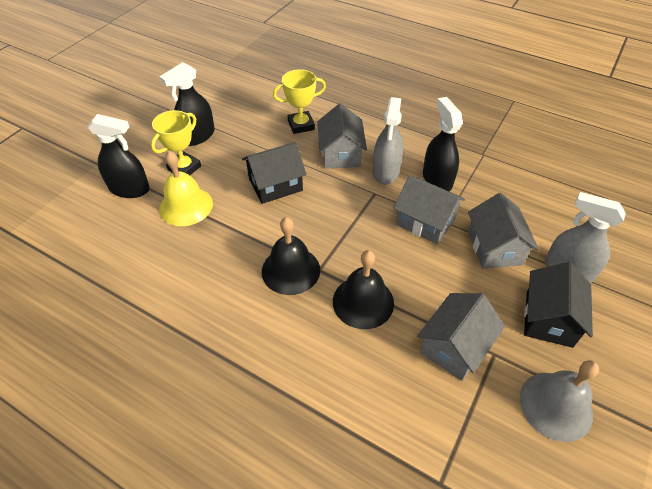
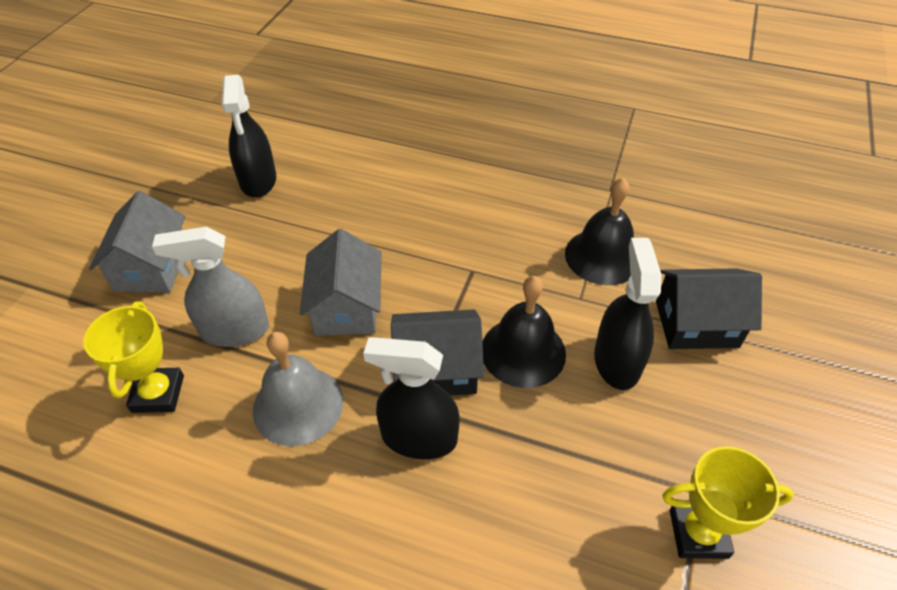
grey house: [317,103,367,169] [393,176,465,244] [417,293,505,381] [468,193,539,269] = 4 -> [89,191,186,293] [300,229,382,336] = 2
grey spray bottle: [372,97,403,185] [545,192,626,283] = 2 -> [152,227,269,347] = 1
yellow bell: [159,151,213,226] = 1 -> none = 0

